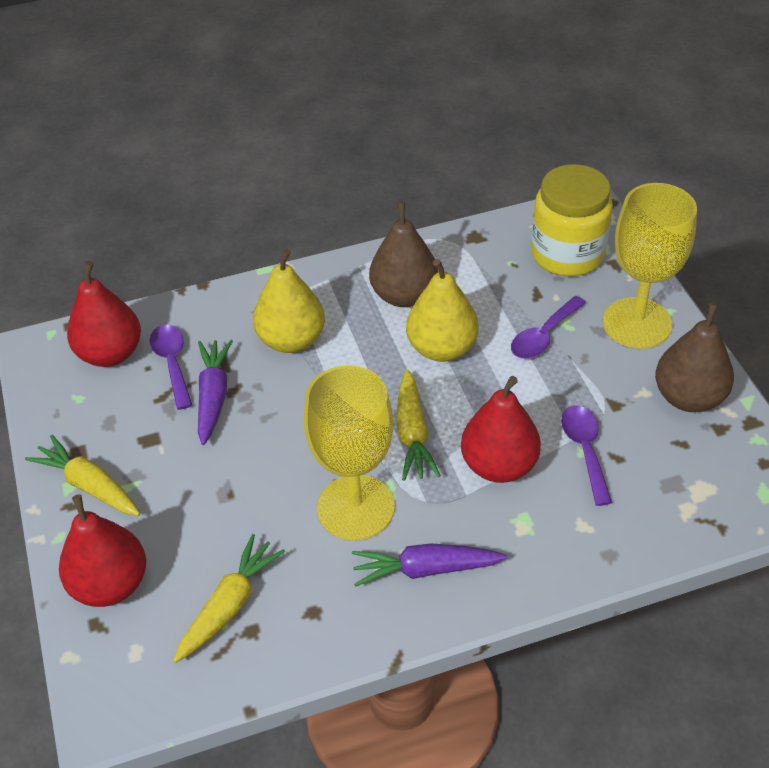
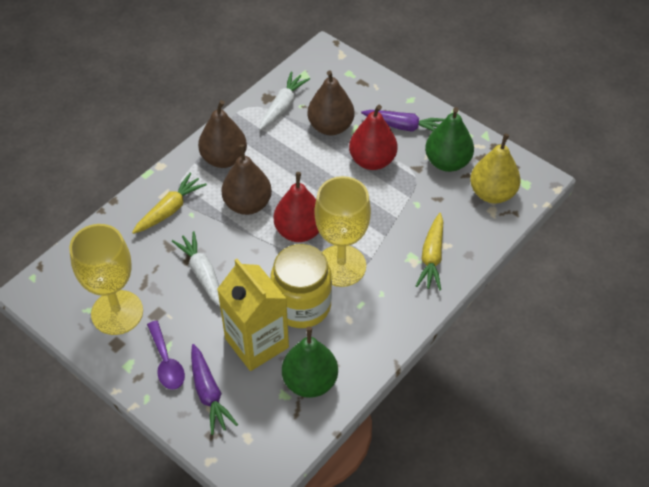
brown pear: [369,201,438,307] [655,302,734,412] = 2 -> [198,100,247,168] [221,144,272,215] [307,71,354,136] = 3
green pear: none = 0 -> [282,327,338,398] [425,107,474,172] = 2
purple spoon: [150,324,192,410] [511,296,586,359] [561,405,612,506] = 3 -> [147,321,185,390] = 1
red pear: [59,494,146,607] [67,261,141,367] [461,376,541,483] = 3 -> [274,172,319,242] [349,105,397,170] = 2
white carrot: none = 0 -> [172,231,220,307] [259,71,310,130] = 2
yellow carrot: [25,435,140,516] [173,534,285,663] [396,369,441,481] = 3 -> [132,173,207,234] [416,213,443,290] = 2
yellow carton: none = 0 -> [217,259,289,371] = 1
yellow pear: [253,248,325,353] [406,259,479,362] = 2 -> [470,134,521,203] = 1

